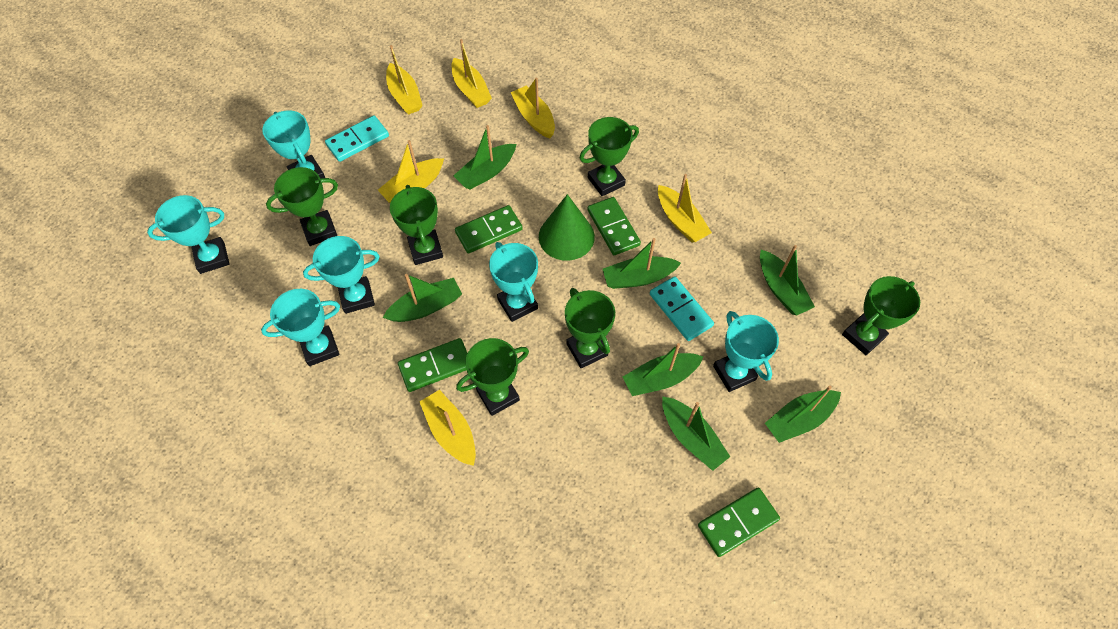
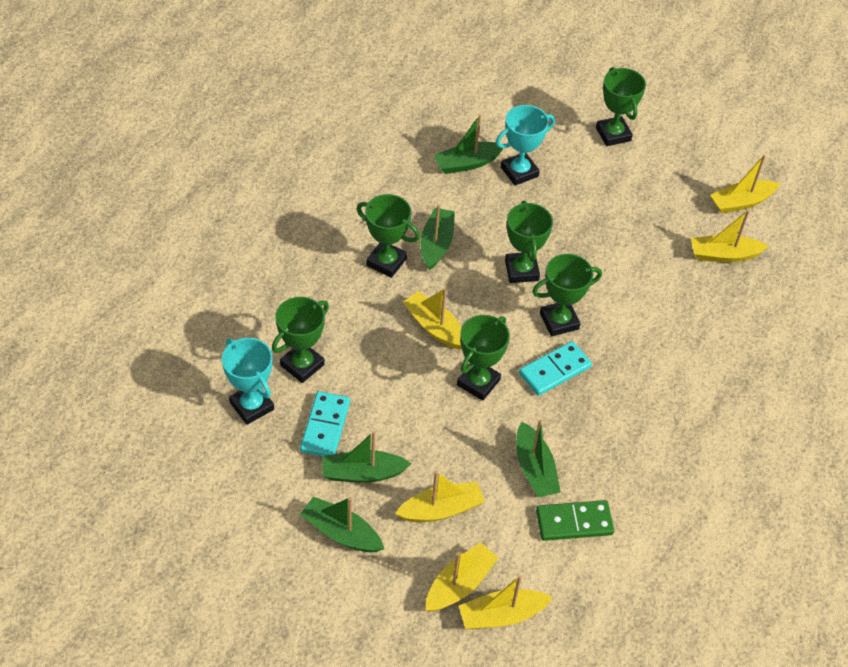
green boat: [383,274,462,322] [453,125,516,190] [603,238,681,289] [623,343,704,396] [662,396,730,471] [760,245,815,315] [765,385,841,443] = 7 -> [300,496,384,552] [322,431,411,483] [420,205,455,270] [434,115,504,174] [516,419,561,497] = 5
green cone: [539,194,595,261] = 1 -> none = 0
green domino: [398,338,467,392] [455,205,523,253] [587,197,641,255] [698,488,780,557] = 4 -> [536,500,614,541] = 1
turquoise trophy: [147,195,230,274] [261,289,340,366] [262,111,325,179] [303,236,380,314] [489,242,538,322] [713,311,779,392] = 6 -> [222,338,274,425] [496,105,555,186] = 2

